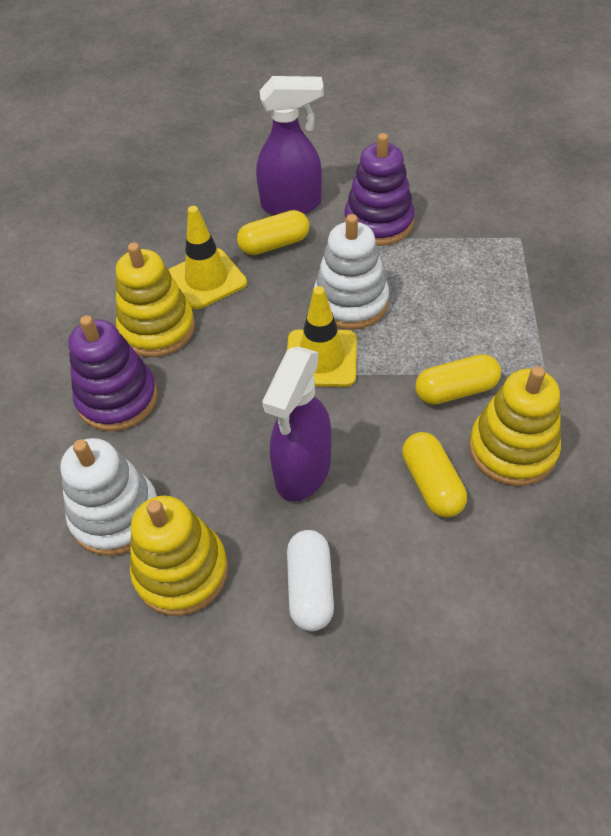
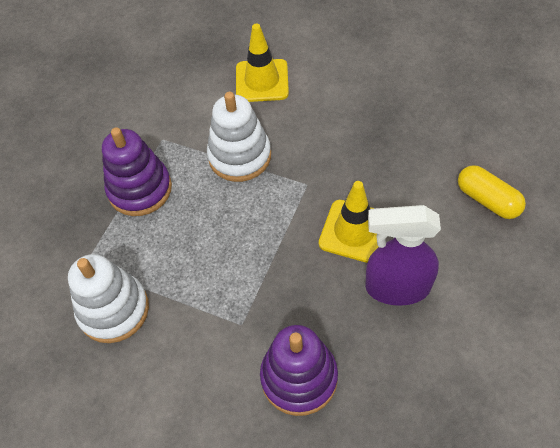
purple spray bottle: [256,76,324,215] [262,347,331,502] = 2 -> [365,205,441,306] = 1
white capsule: [287,530,334,631] = 1 -> none = 0
yellow capsule: [237,210,309,255] [402,432,467,518] [415,354,501,405] = 3 -> [458,165,526,219] = 1
yellow stacking toy: [116,242,195,357] [130,496,228,616] [469,366,561,486] = 3 -> none = 0

